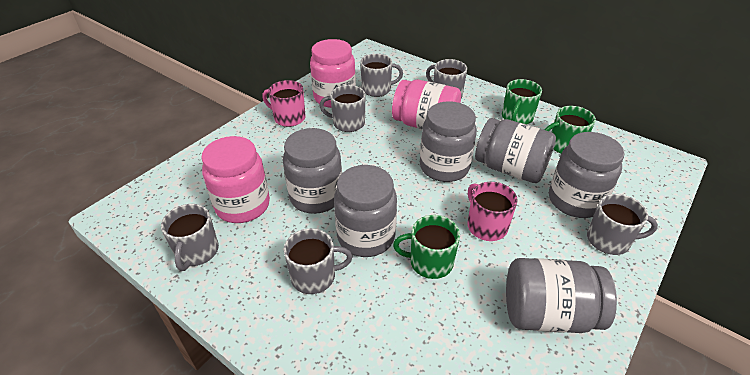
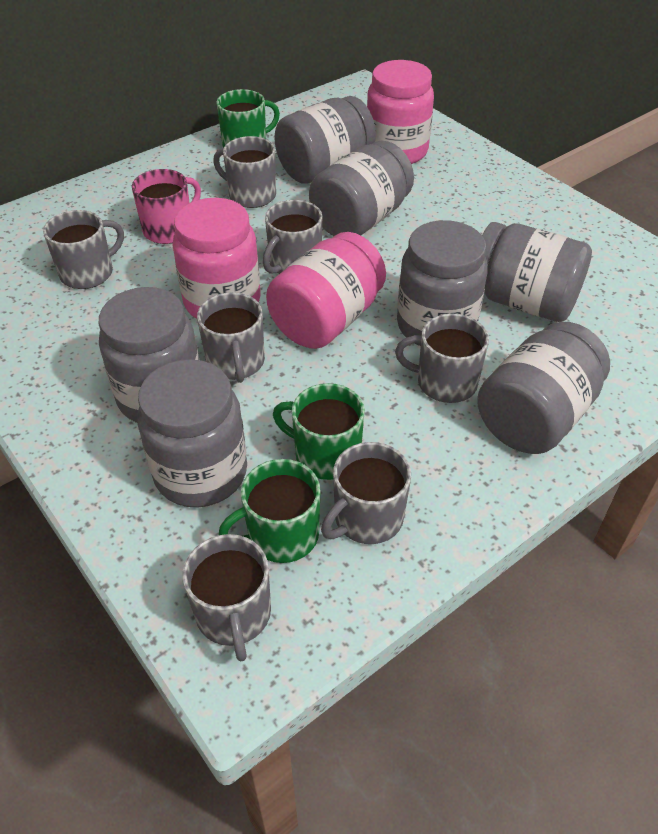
grey jar: [283,128,342,214] [334,165,397,257] [420,101,477,182] [475,118,556,183] [506,258,617,333] [549,132,625,218] = 6 -> [99,287,199,423] [137,359,247,508] [274,96,376,184] [309,141,414,236] [397,220,488,346] [477,322,610,454] [482,222,592,322] = 7
grey mug: [161,204,219,271] [284,228,352,294] [320,85,365,132] [360,54,403,97] [426,59,467,98] [587,194,658,255] = 6 -> [43,210,124,289] [182,534,271,661] [197,292,265,383] [213,136,276,208] [263,200,322,274] [321,442,411,544] [395,313,489,403] = 7
pink mug: [262,80,306,127] [467,182,518,241] = 2 -> [132,169,201,244] = 1

